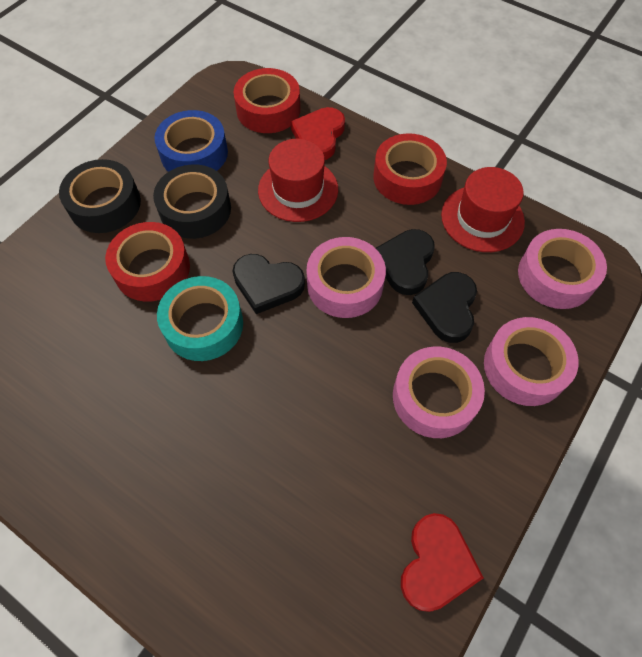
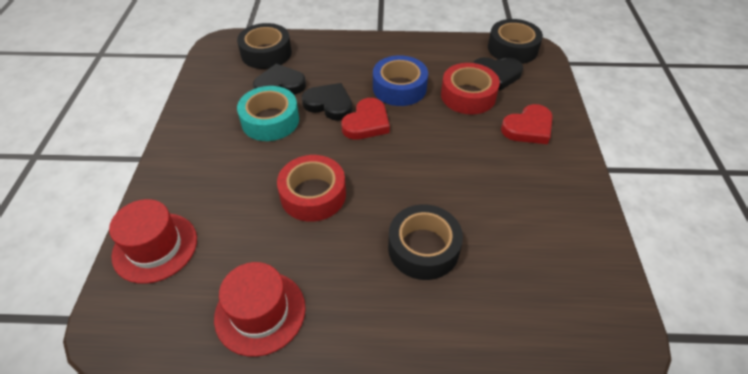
black tape: [59,159,141,233] [153,164,231,239] = 2 -> [237,23,292,69] [388,204,463,280] [488,19,543,64] = 3
pink tape: [307,237,386,318] [393,347,485,438] [484,317,579,406] [518,229,607,309] = 4 -> none = 0
red tape: [105,222,190,302] [233,68,300,133] [373,133,447,205] = 3 -> [277,155,346,222] [441,63,500,115] = 2

